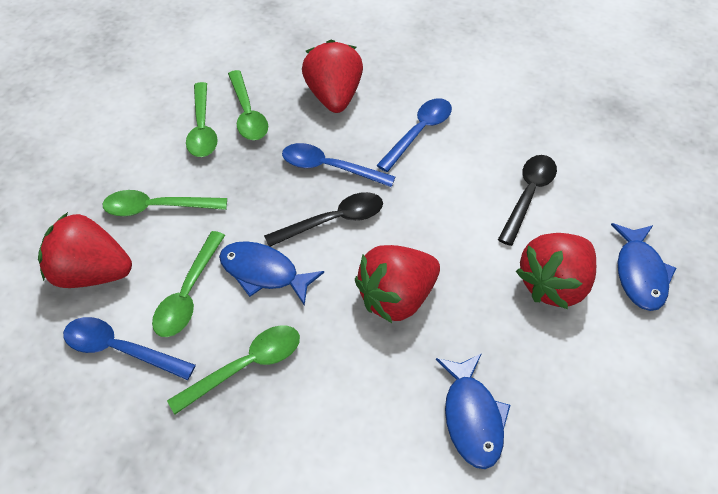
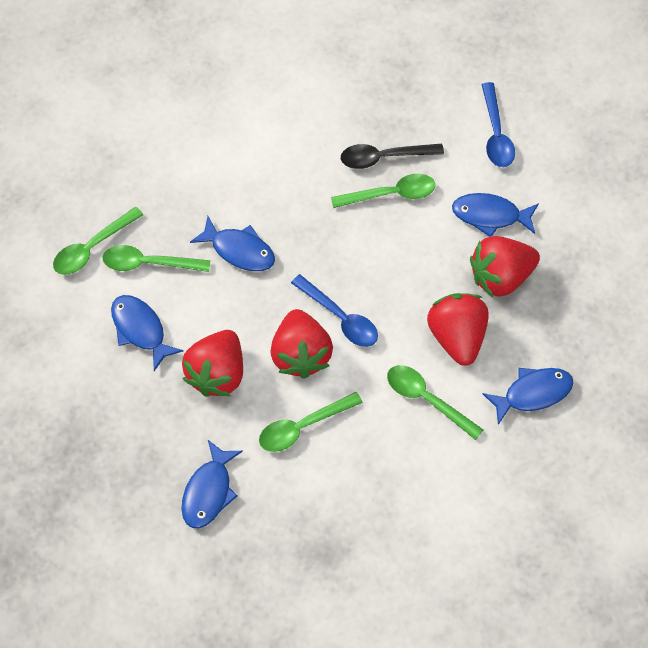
black spoon: [264,192,383,247] [498,155,557,246] = 2 -> [341,144,444,169] = 1
blue fish: [219,241,324,306] [436,353,511,469] [611,223,676,311] = 3 -> [111,295,183,371] [181,440,243,528] [190,216,275,271] [452,193,539,237] [483,368,574,425] = 5
blue spoon: [63,317,196,380] [282,143,395,187] [376,98,452,172] = 3 -> [291,274,378,347] [481,82,515,167] = 2

